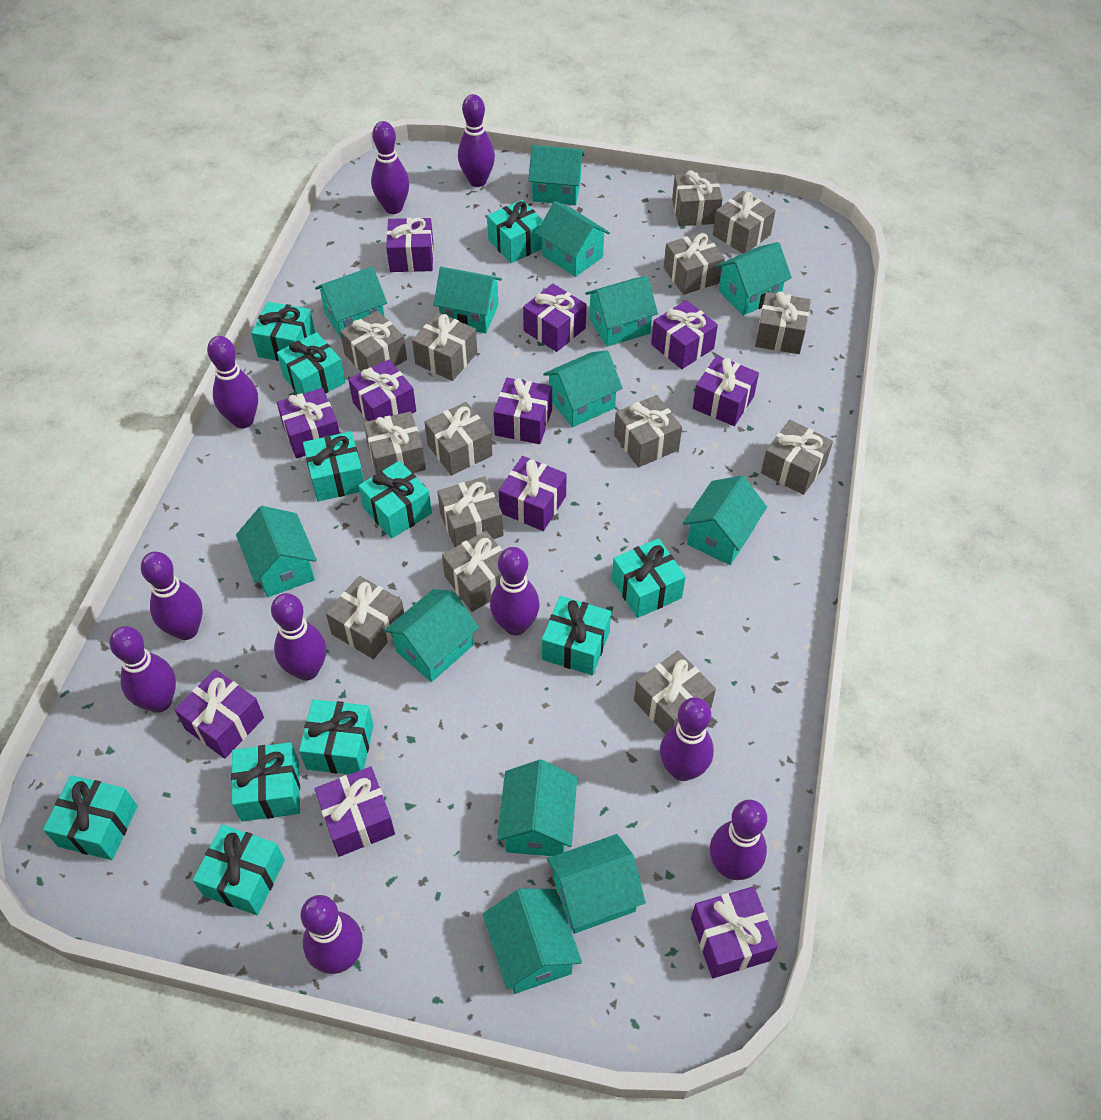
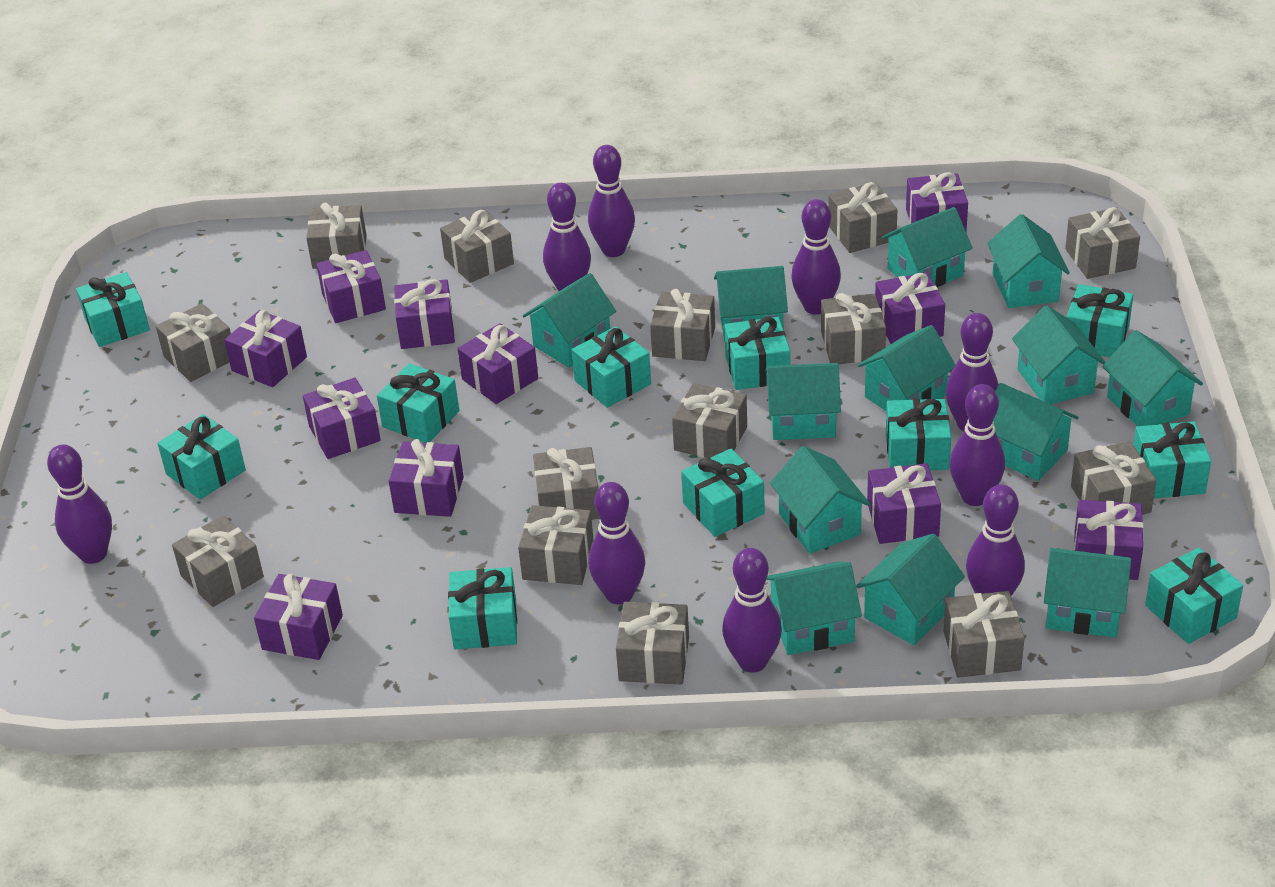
purple bowling pin: [109,626,176,713] [141,552,203,640] [207,336,258,428] [271,593,326,681] [301,895,363,974] [371,121,409,214] [458,94,495,187] [490,547,540,636] [660,697,714,781] [710,800,767,880] = 10 -> [47,445,112,564] [543,183,591,291] [588,145,635,257] [588,482,645,605] [722,548,782,673] [791,199,841,315] [946,313,999,431] [950,384,1005,506] [966,484,1025,595] = 9

